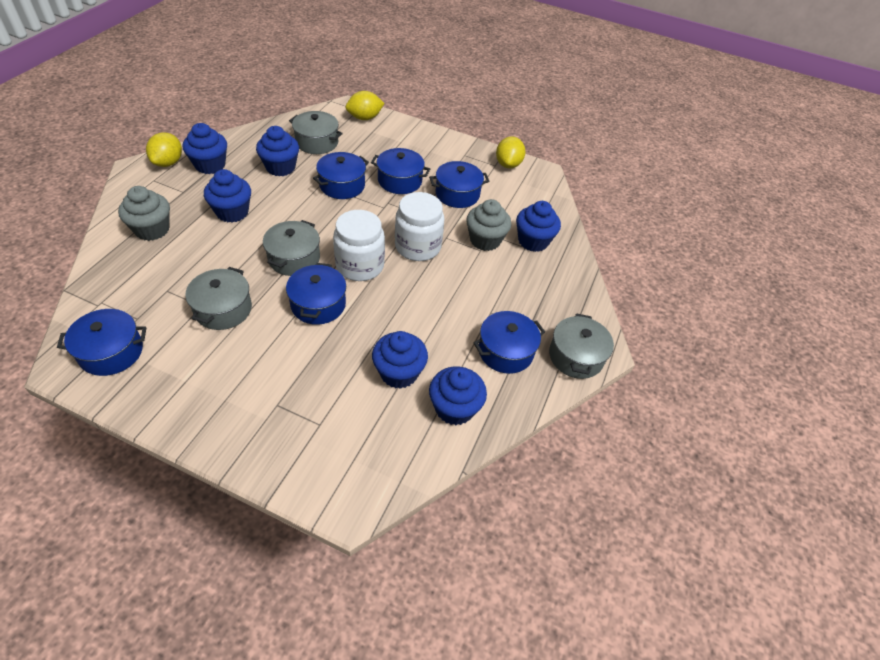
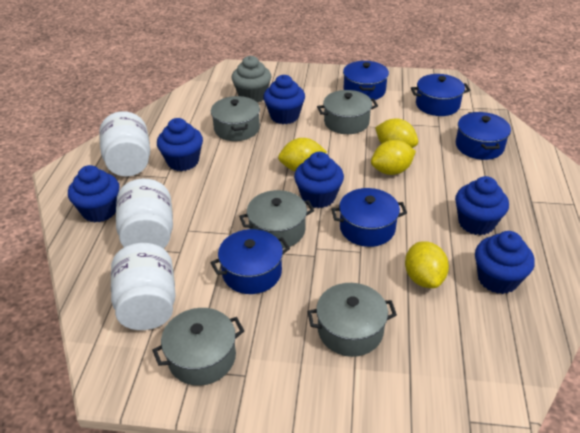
blue pot: [57,309,146,376] [286,263,346,325] [313,152,369,199] [371,148,430,194] [429,161,489,208] [473,311,545,374] = 6 -> [210,229,290,294] [331,188,407,247] [343,61,389,100] [411,74,470,116] [456,112,511,160] = 5
grey cupcake: [118,186,170,241] [466,199,511,251] = 2 -> [232,56,271,103] = 1
grey pot: [186,267,252,330] [263,220,320,276] [289,111,343,154] [549,313,614,379] = 4 -> [152,308,244,386] [211,96,260,141] [239,190,314,249] [307,283,397,357] [317,90,378,134] = 5
white jar: [333,210,385,281] [395,192,444,261] = 2 -> [100,111,150,177] [111,243,176,330] [116,179,173,249] = 3
yellow lemon: [146,132,182,167] [346,91,385,120] [496,136,525,168] = 3 -> [278,138,327,171] [371,140,416,175] [375,118,418,148] [405,241,449,288] = 4

